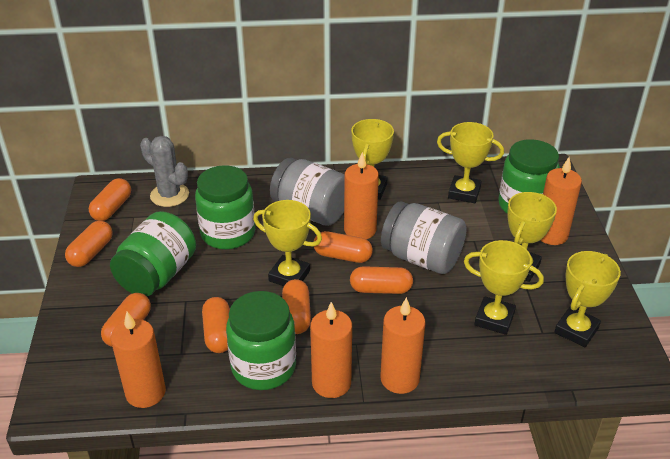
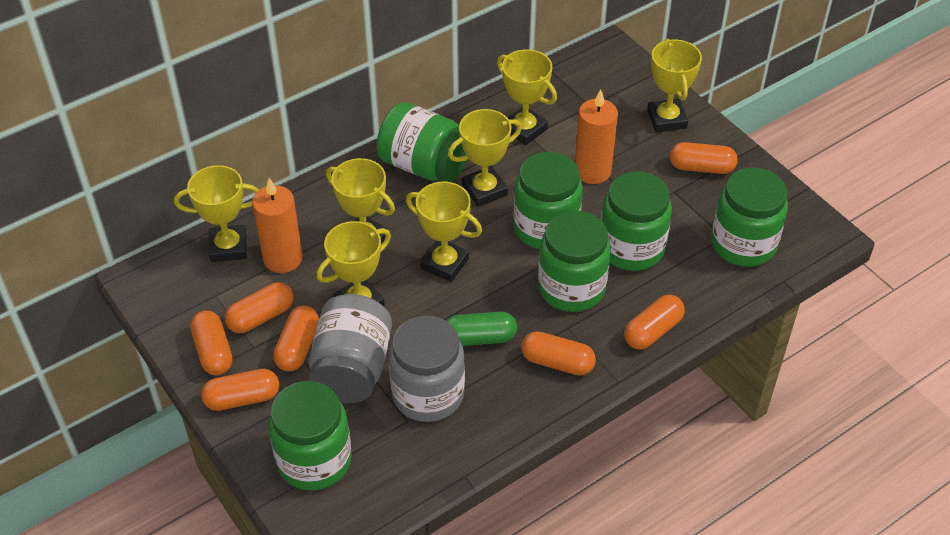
green capsule: none = 0 -> [446,311,517,346] = 1
green jar: [110,211,196,297] [195,165,255,249] [226,291,296,390] [498,139,560,213] = 4 -> [268,381,352,491] [377,102,467,182] [514,152,583,249] [538,210,611,312] [601,171,672,271] [711,167,788,267] = 6
grey cactus: [140,136,189,207] = 1 -> none = 0
orange candle: [111,312,166,408] [310,302,352,398] [344,152,379,239] [380,297,426,394] [540,157,582,245] = 5 -> [252,178,303,273] [575,89,618,184] = 2
yellow trophy: [253,200,322,286] [351,119,394,200] [437,122,504,203] [464,240,544,335] [507,192,557,282] [554,251,621,347] = 6 -> [174,165,259,262] [316,221,391,306] [326,158,395,244] [406,182,482,282] [448,109,522,207] [497,49,557,145] [647,39,702,132] = 7

